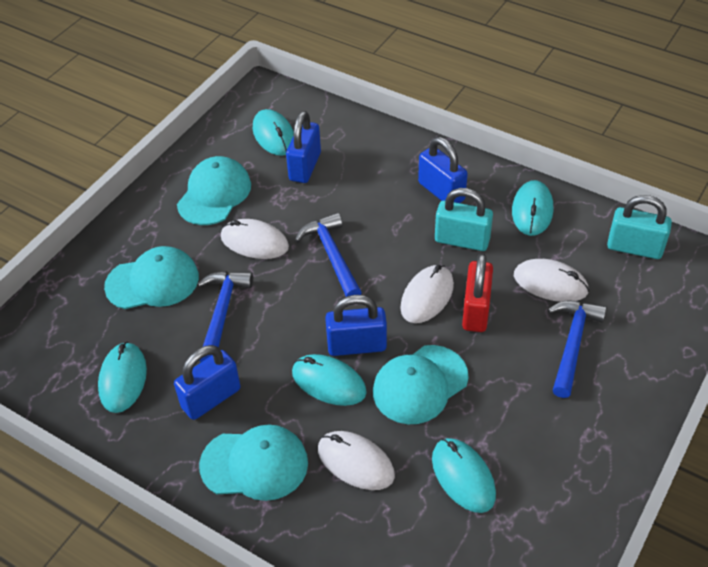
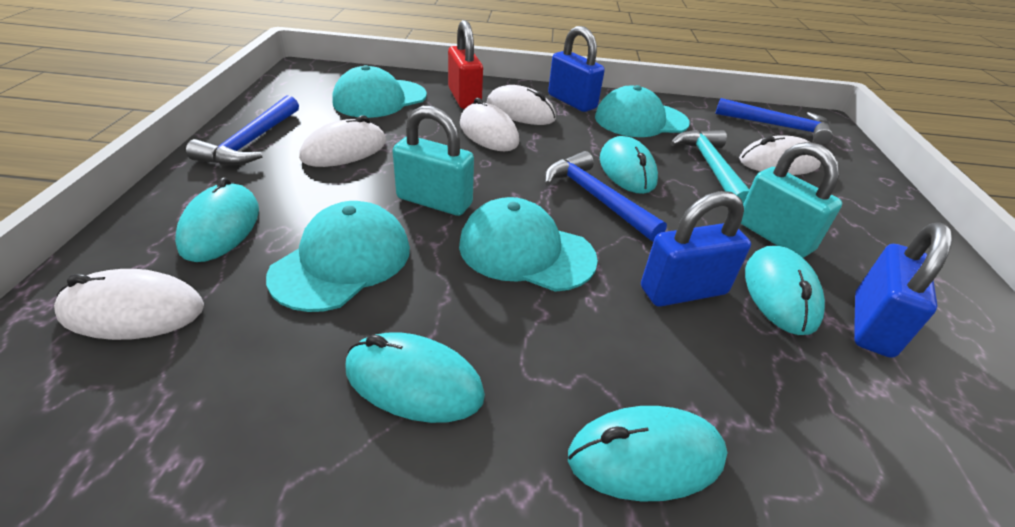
blue padlock: [174,345,241,420] [286,111,321,183] [325,295,387,356] [418,137,468,203] = 4 -> [548,26,605,112] [641,191,751,307] [854,222,952,358] = 3
turquoise hammer: none = 0 -> [670,130,750,204] = 1
white mouse: [221,219,289,259] [318,431,395,490] [400,265,454,323] [514,259,589,302] = 4 -> [54,269,204,340] [299,115,386,167] [460,98,519,151] [487,85,556,125] [739,135,821,175] = 5

